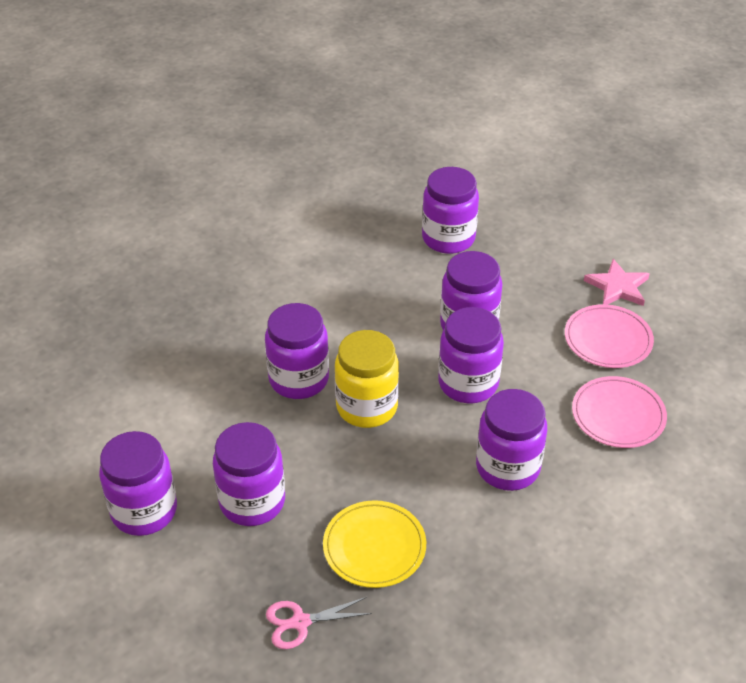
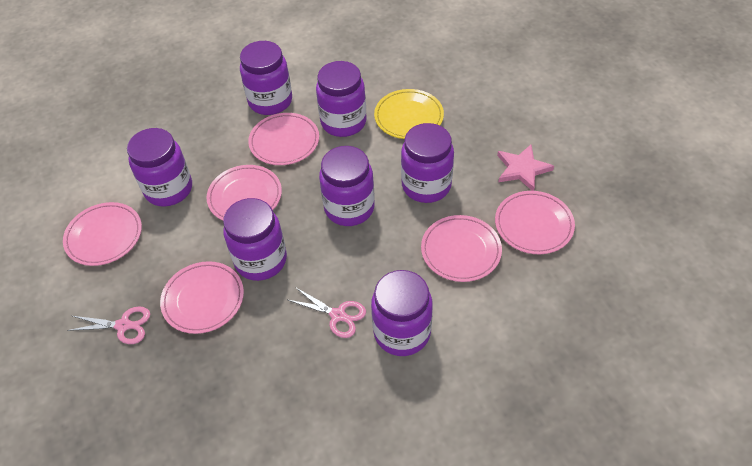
pink plate: [565,304,654,368] [572,376,667,448] = 2 -> [63,202,142,266] [160,261,244,334] [207,165,282,221] [248,113,319,165] [421,215,502,282] [495,191,575,254] = 6
pink scissors: [266,597,372,649] = 1 -> [67,306,150,344] [288,287,366,338] = 2
yellow jar: [335,330,399,428] = 1 -> none = 0

